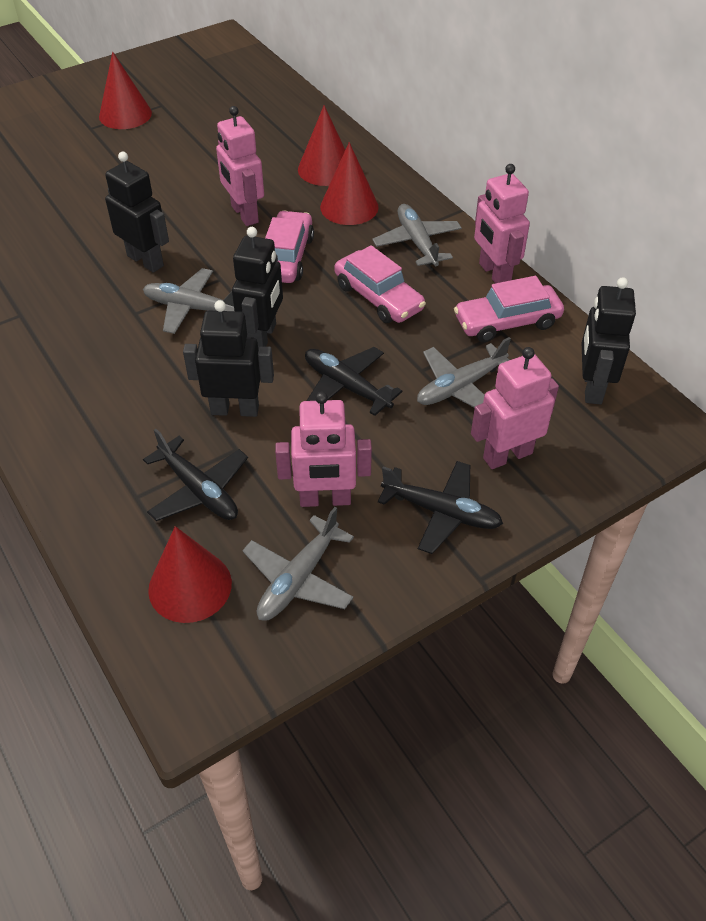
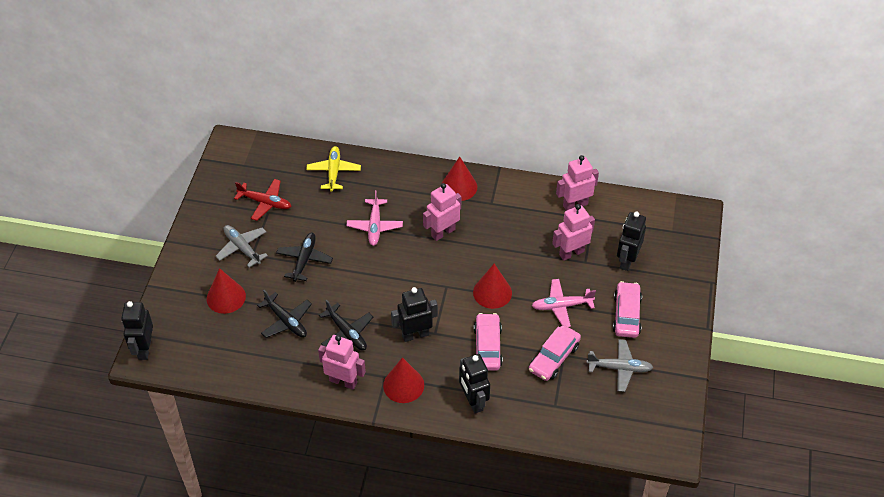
grey plane: [143,268,234,334] [242,507,354,621] [372,204,462,266] [417,337,511,408] = 4 -> [215,225,268,268] [587,339,653,392] = 2
pink plane: none = 0 -> [346,190,403,246] [532,279,596,327] = 2
red plane: none = 0 -> [234,179,292,221] = 1
yellow plane: none = 0 -> [306,146,361,192] = 1

